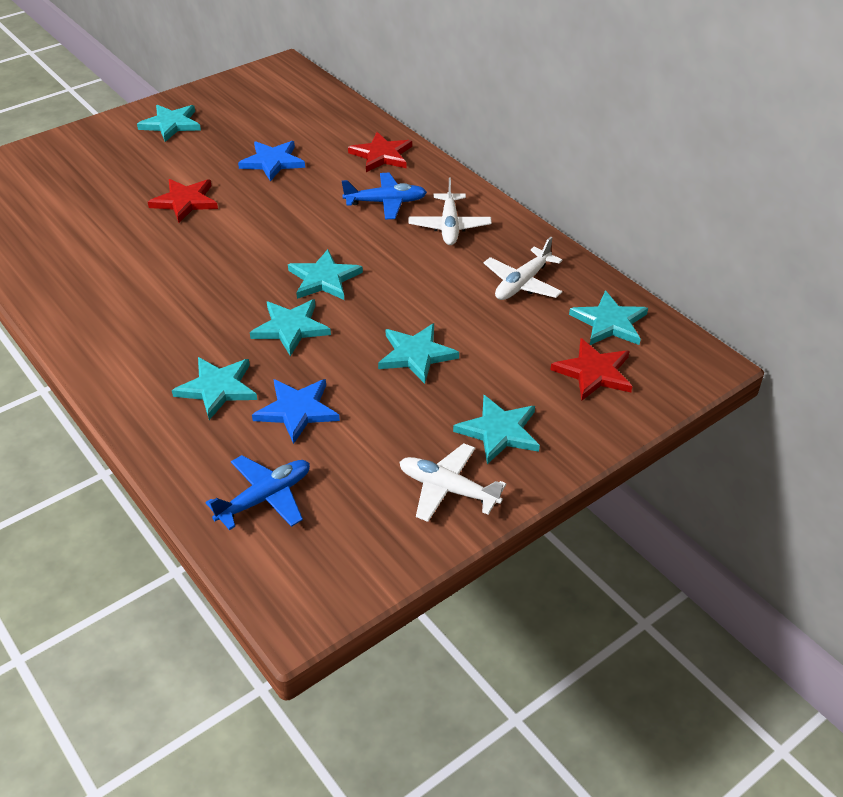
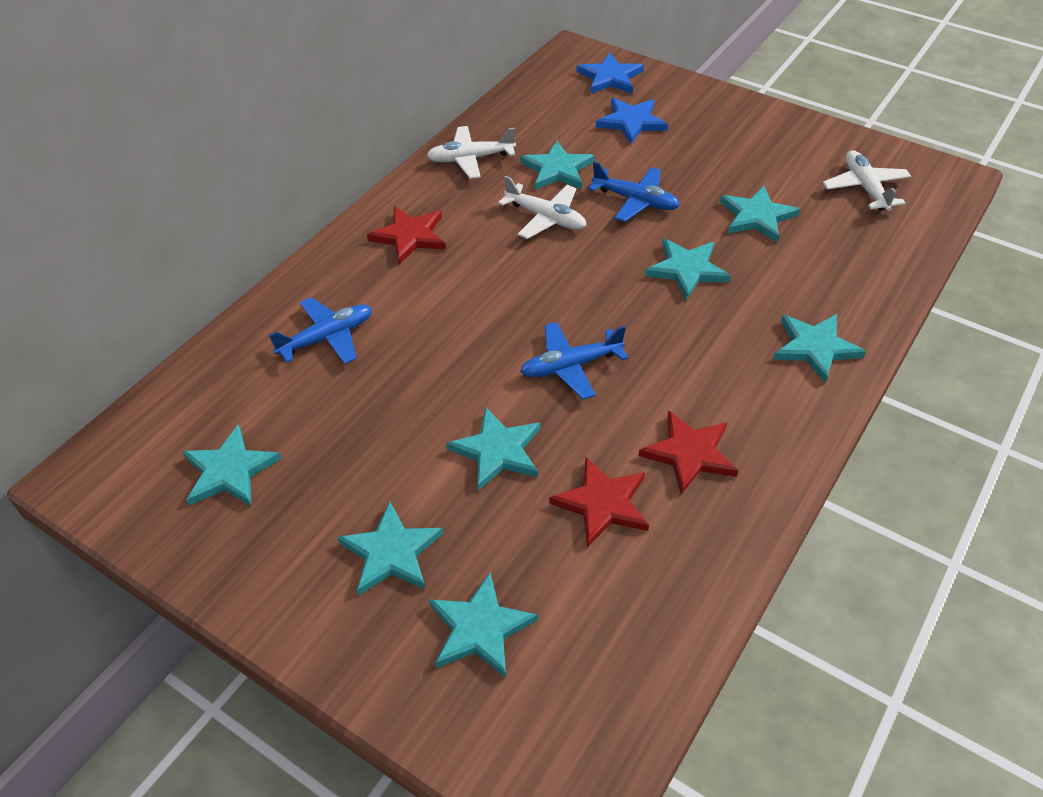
blue plane: [205,455,310,530] [342,173,427,220] = 2 -> [269,297,372,364] [520,322,628,399] [588,161,680,222] = 3
turquoise star: [137,105,201,142] [172,357,257,420] [250,299,331,356] [288,249,363,300] [378,323,459,384] [453,395,540,464] [569,290,648,345] = 7 -> [182,424,282,506] [337,502,444,596] [428,573,538,678] [446,407,541,491] [520,140,595,190] [645,238,730,300] [720,186,800,242] [773,314,866,383] = 8

